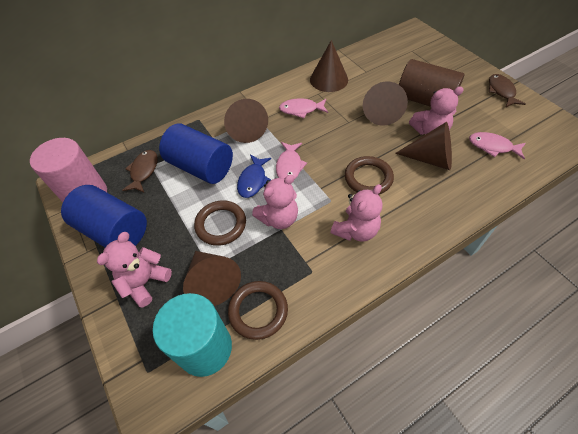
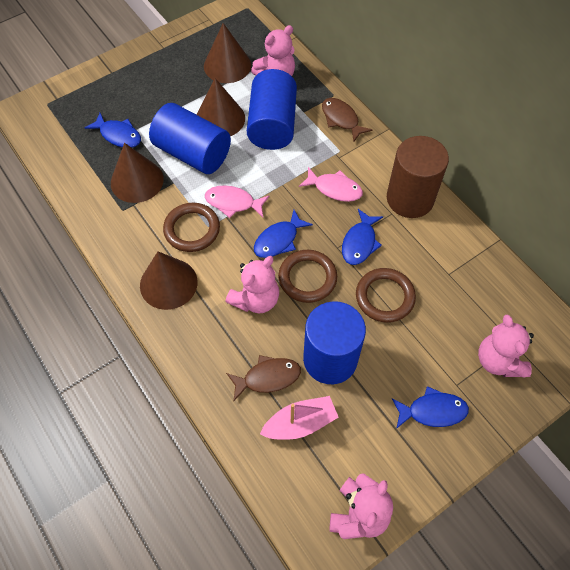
blue cylinder: [61,185,147,247] [159,124,233,184] = 2 -> [149,103,231,174] [247,69,297,150] [303,301,366,384] = 3
blue fish: [237,155,271,198] = 1 -> [85,113,141,148] [254,210,313,258] [342,209,383,265] [392,386,469,429] = 4
brown cone: [183,251,241,306] [224,99,268,143] [310,40,348,92] [363,82,408,126] [395,122,452,170] = 5 -> [111,143,164,203] [140,251,197,310] [196,78,245,136] [204,23,251,83] = 4
pink boat: none = 0 -> [260,396,339,440] = 1
pink cylinder: [30,138,107,202] = 1 -> none = 0
pink fish: [276,142,307,180] [279,98,328,118] [469,132,526,159] = 3 -> [205,185,270,218] [299,167,363,202] = 2
turquoise cylinder: [153,293,232,377] = 1 -> none = 0

